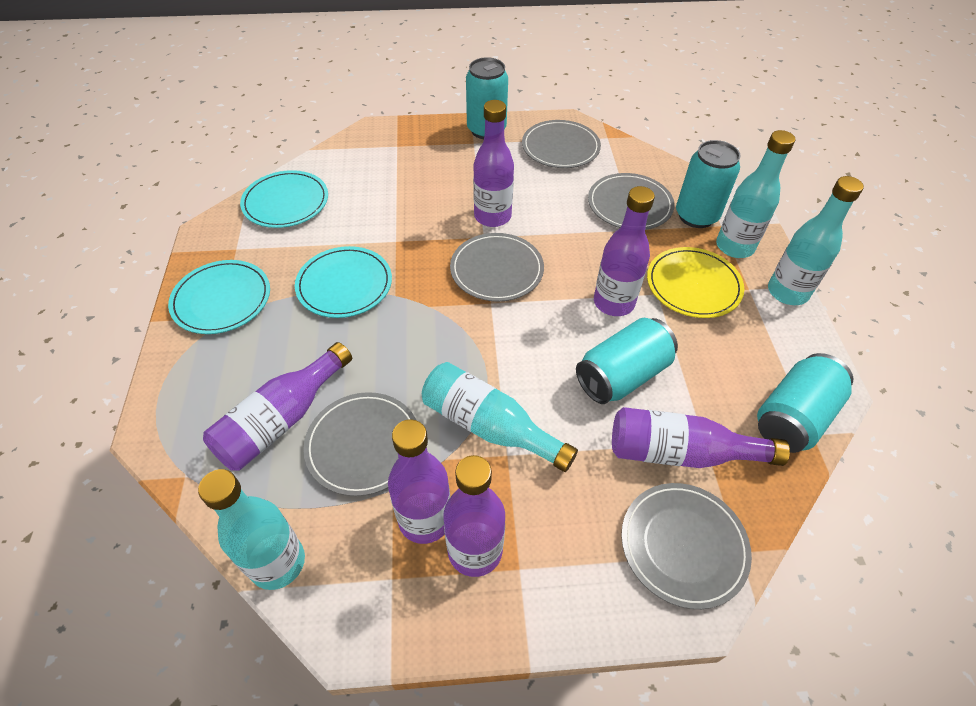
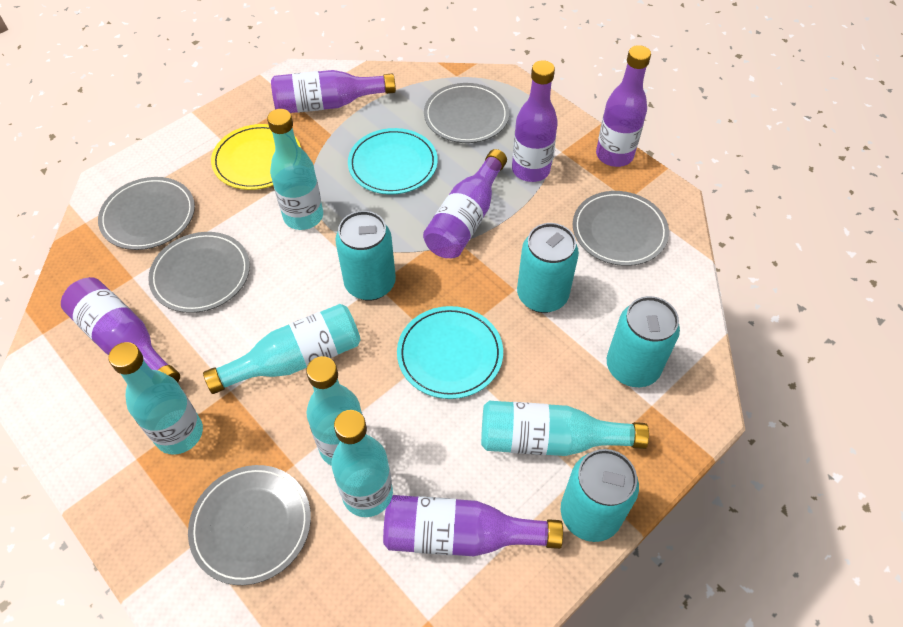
turquoise bottle: [198,469,305,590] [422,362,578,472] [716,130,795,258] [768,176,864,305] = 4 -> [108,342,203,455] [203,304,361,394] [267,109,323,230] [306,356,363,466] [332,410,393,517] [481,401,649,456] = 6
turquoise plate: [168,260,270,334] [240,170,328,228] [295,246,392,318] = 3 -> [348,128,438,194] [397,306,503,399] = 2

